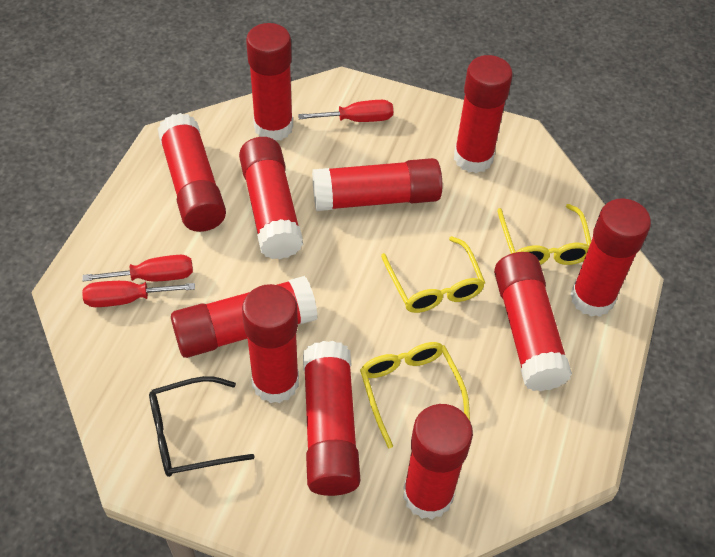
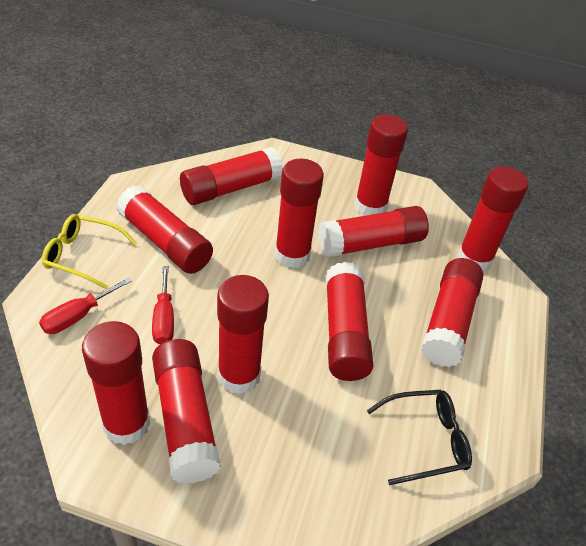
red screwdriver: [82,255,193,282] [82,281,195,307] [298,100,393,122] = 3 -> [39,277,132,334] [152,266,174,344] = 2
yellow glasses: [360,342,470,448] [381,236,485,313] [497,204,591,265] = 3 -> [42,214,137,289] = 1

